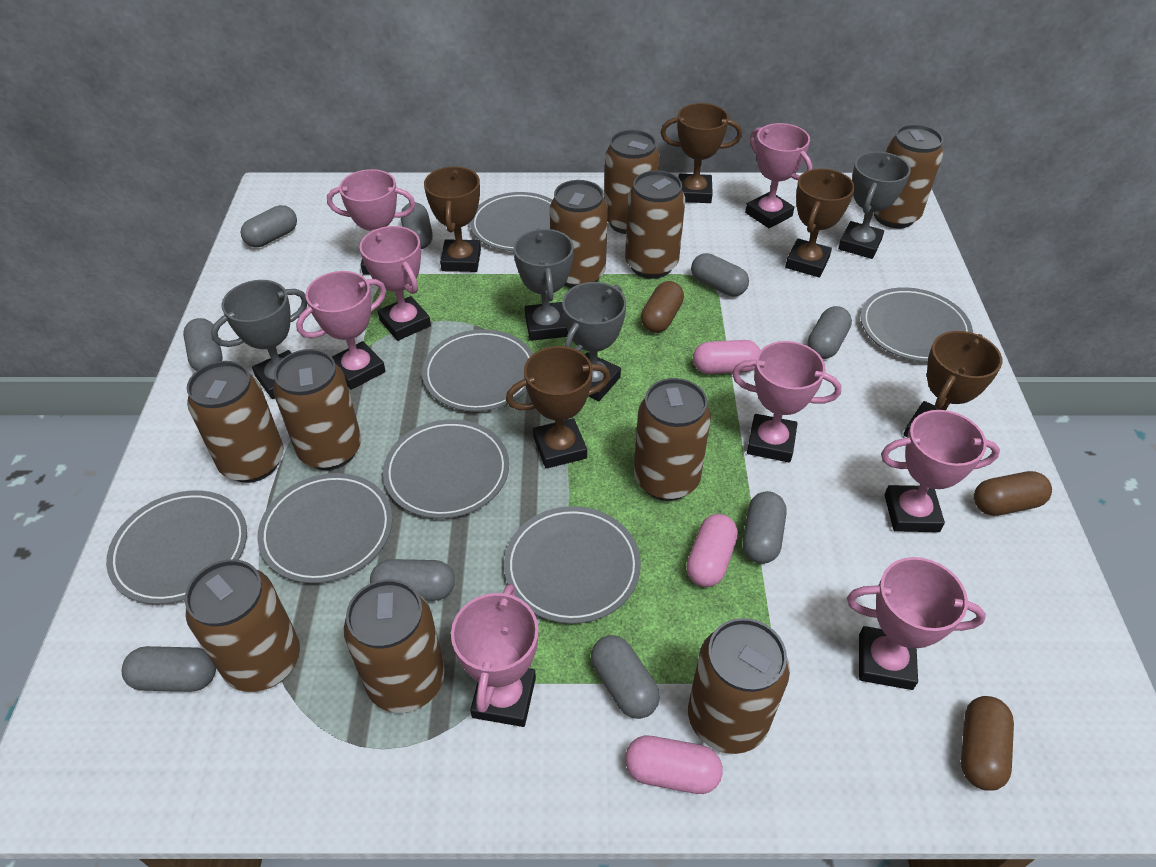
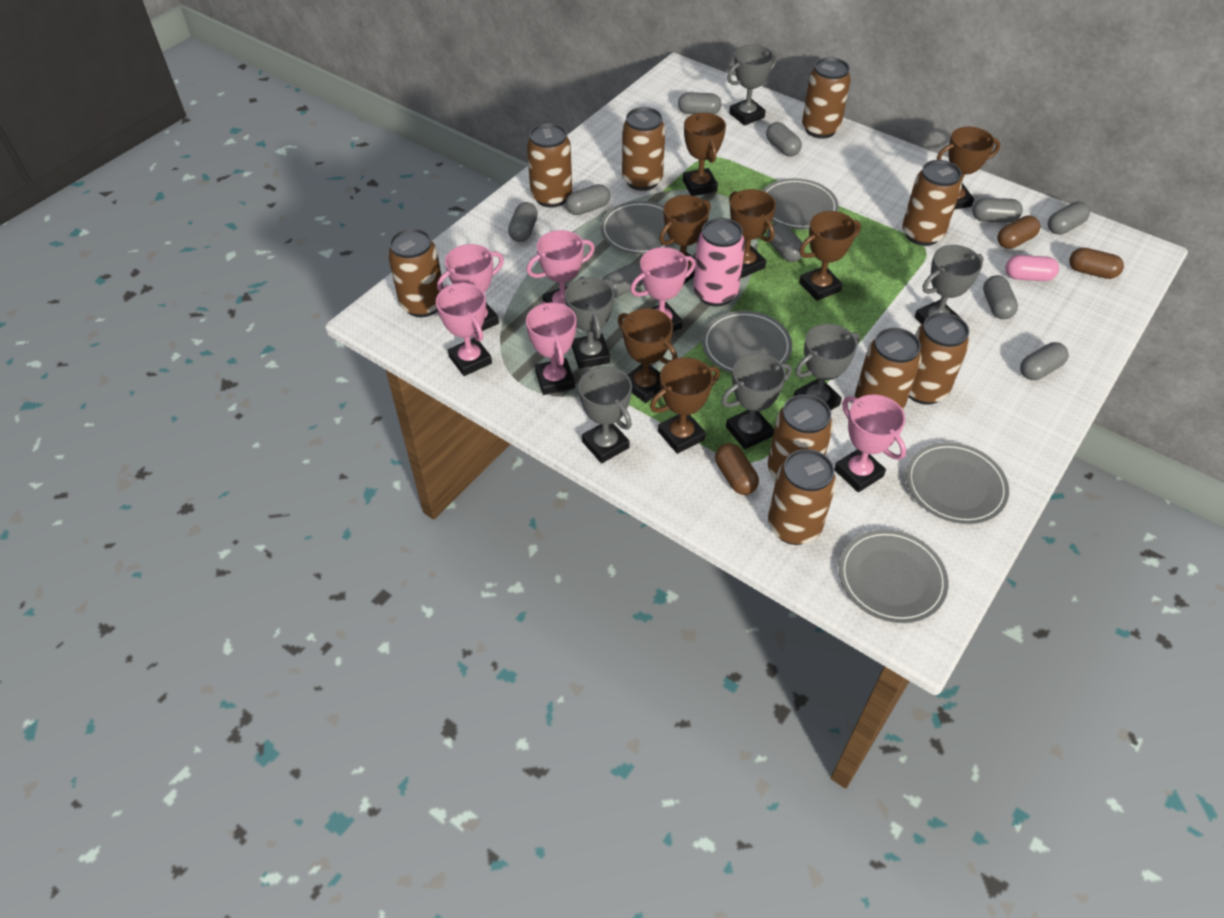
brown can: [185,559,300,692] [187,361,283,483] [273,349,361,470] [344,579,445,713] [550,180,608,288] [604,130,660,234] [625,170,685,279] [634,378,711,501] [688,618,790,754] [874,124,943,229] = 10 -> [388,228,443,317] [527,123,572,208] [622,107,665,191] [768,394,833,480] [768,449,836,545] [802,57,851,139] [855,328,922,410] [902,160,962,246] [909,313,969,405] = 9
brown trophy: [424,166,481,272] [506,346,610,469] [661,103,742,203] [785,169,855,278] [903,331,1002,437] = 5 -> [618,308,677,403] [650,357,720,454] [659,195,711,284] [683,113,726,196] [729,189,776,278] [799,211,861,301] [937,127,1001,210] = 7
grey capsule: [122,646,216,692] [183,318,223,371] [241,205,297,247] [370,559,455,601] [401,202,433,249] [591,635,660,719] [691,253,749,297] [742,491,787,564] [807,306,852,359] = 9 -> [508,202,538,242] [566,184,610,215] [602,263,643,298] [678,92,722,114] [766,122,802,157] [767,222,805,262] [972,198,1023,223] [983,275,1018,319] [1020,342,1069,380] [1048,202,1090,235] = 10
grey plate: [106,490,247,604] [257,473,392,583] [383,419,509,519] [422,329,533,412] [470,192,552,251] [504,506,641,624] [861,287,973,362] = 7 -> [600,201,674,254] [702,311,792,373] [763,178,839,229] [839,529,948,623] [906,442,1009,524] = 5
grey trophy: [211,280,307,399] [514,228,574,341] [562,282,626,401] [838,151,911,259] = 4 -> [565,277,614,369] [578,366,632,463] [721,353,792,449] [727,45,777,126] [794,324,860,410] [915,245,984,324] = 6
pink can: none = 0 -> [693,218,745,306] = 1
pink capsule: [625,736,723,794] [686,514,738,587] [693,340,760,374] = 3 -> [1005,255,1059,281] = 1
pink trophy: [296,271,386,390] [327,169,415,275] [359,226,431,341] [451,584,539,727] [732,341,842,463] [745,123,812,228] [847,557,986,690] [881,410,1000,532] = 8 -> [436,283,492,376] [437,244,504,334] [526,230,595,305] [526,302,577,395] [630,247,696,332] [834,395,906,492] = 6

